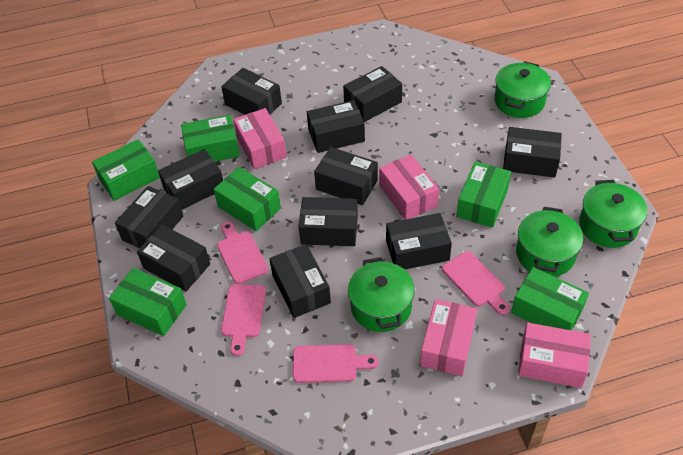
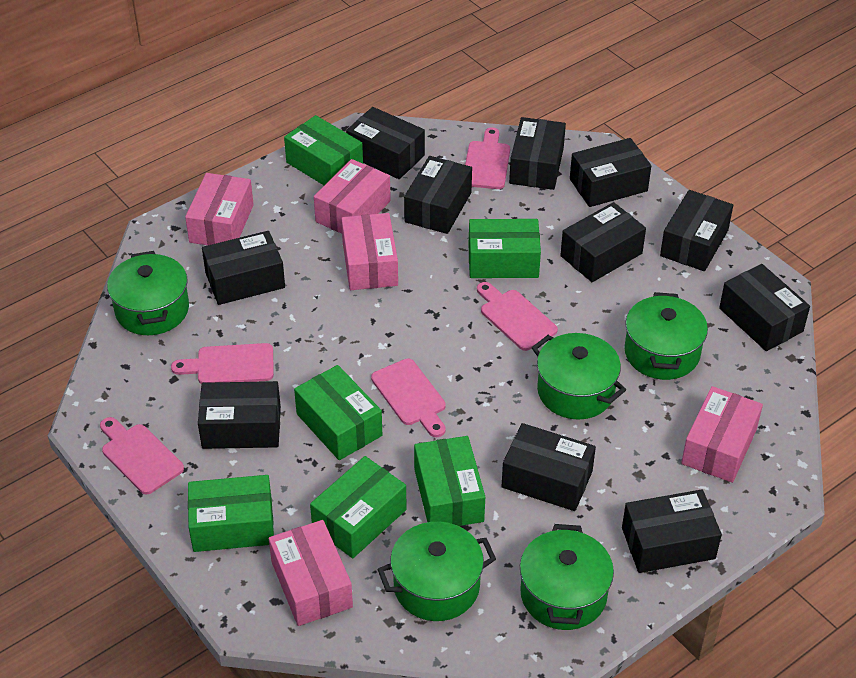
green pot: [348,257,415,332] [494,61,551,118] [516,207,583,277] [579,180,647,248] = 4 -> [107,251,189,335] [377,522,496,621] [520,524,614,630] [532,333,626,420] [624,292,708,380] = 5
pink box: [233,108,287,169] [379,154,439,220] [420,299,477,376] [518,323,591,388] = 4 -> [185,173,254,245] [269,520,353,626] [314,159,391,234] [341,213,398,290] [681,386,763,483] = 5
pink cutting board: [217,222,268,284] [221,284,266,356] [293,344,379,383] [442,251,510,315] = 4 -> [100,417,184,495] [171,343,274,384] [371,359,446,437] [465,127,510,189] [477,282,558,351] = 5

